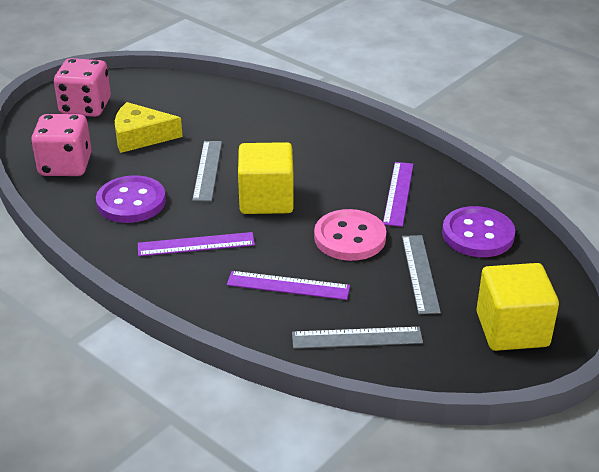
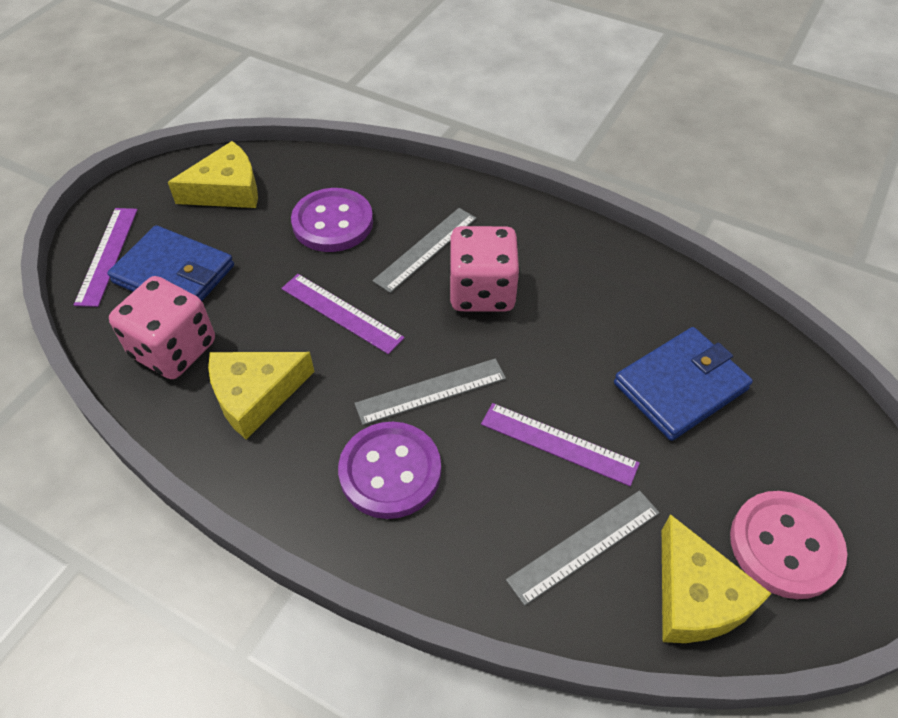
blue wallet: none = 0 -> [107,225,234,301] [614,327,753,441] = 2
yellow cheese: [115,102,183,153] = 1 -> [168,141,258,208] [208,352,315,439] [662,514,772,643] = 3
yellow cube: [238,142,294,214] [476,263,559,351] = 2 -> none = 0

